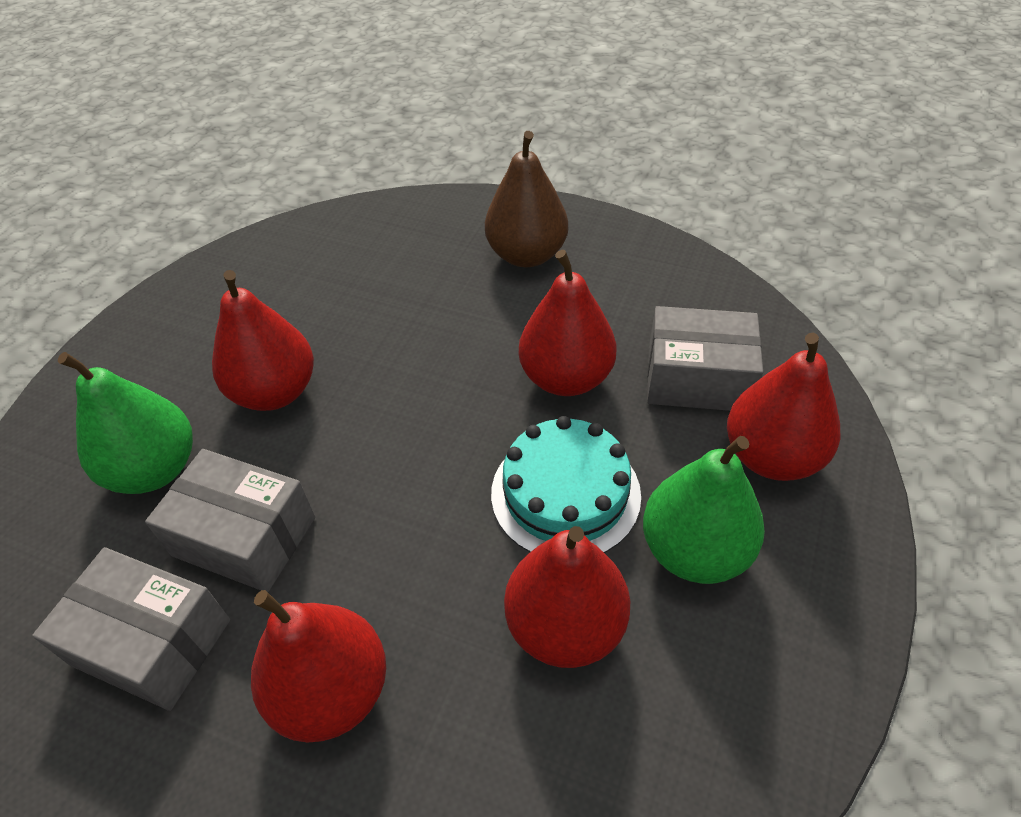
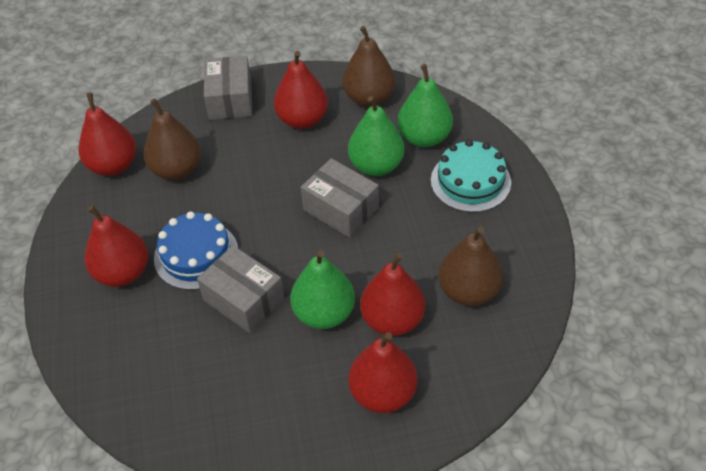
blue cake: none = 0 -> [154,211,238,290] = 1
brown pear: [485,131,568,267] = 1 -> [144,98,201,180] [342,26,395,107] [439,227,503,306] = 3
green pear: [58,352,193,494] [643,436,765,584] = 2 -> [290,250,355,329] [348,96,404,176] [398,64,453,148] = 3

